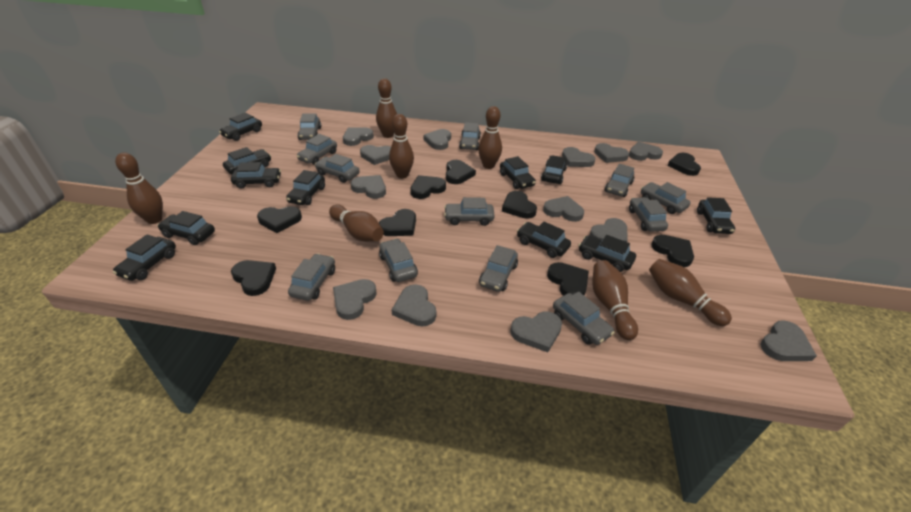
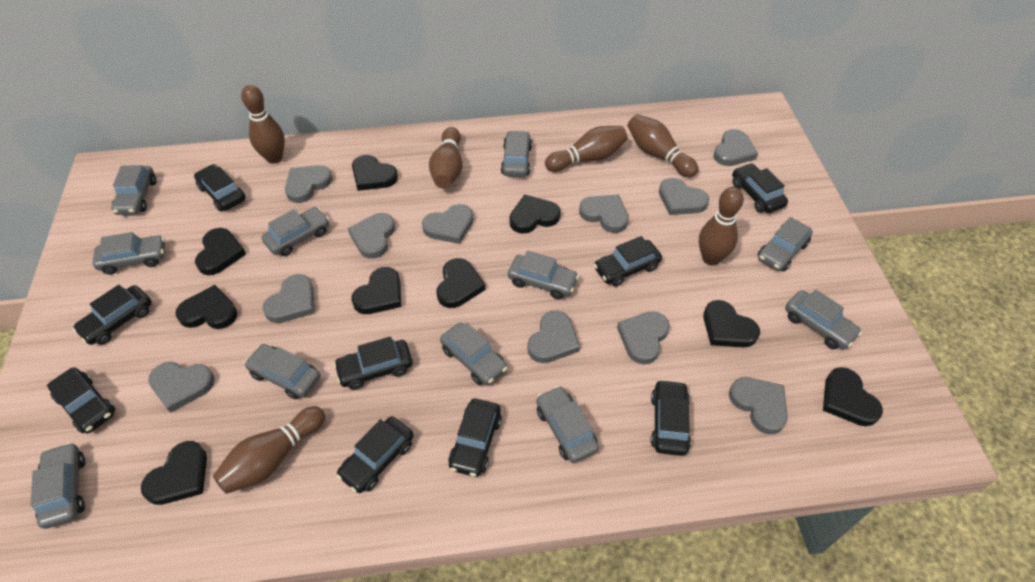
black car: [113,234,176,281] [158,211,215,245] [219,113,262,141] [223,147,271,175] [231,162,281,189] [286,170,325,205] [500,156,536,189] [517,221,571,258] [541,155,567,184] [578,235,636,272] [697,197,735,234] = 11 -> [47,367,115,433] [73,285,152,345] [194,164,246,212] [334,336,413,390] [336,416,414,493] [448,399,502,477] [594,236,662,287] [651,379,691,456] [732,163,788,213] = 9
brown bowling pin: [115,153,163,224] [329,205,384,241] [376,78,397,138] [389,114,414,178] [478,106,502,169] [592,260,638,340] [649,259,732,326] = 7 -> [213,406,325,494] [241,85,285,164] [429,127,462,188] [545,126,628,172] [628,114,699,178] [699,187,744,266] = 6
grey car: [288,253,335,301] [297,134,337,165] [298,113,321,140] [315,154,360,183] [379,238,418,282] [444,197,495,226] [459,122,481,150] [479,245,518,292] [553,291,615,345] [605,164,635,197] [629,197,668,232] [641,182,691,214] = 12 -> [31,442,85,529] [93,232,165,275] [111,165,156,215] [244,344,320,399] [262,207,329,256] [440,322,508,385] [501,131,532,177] [508,250,579,300] [536,386,599,463] [758,217,813,271] [785,289,862,349] = 11
grey heart: [333,279,377,320] [343,127,374,146] [351,175,386,199] [360,145,391,165] [391,284,436,327] [423,129,451,150] [510,311,562,352] [543,196,584,222] [562,147,595,167] [590,218,627,242] [594,143,629,163] [629,142,663,161] [760,320,817,361] = 13 -> [148,362,215,413] [263,274,315,323] [285,165,333,203] [348,213,395,259] [422,204,473,244] [527,310,580,363] [579,194,629,233] [617,311,670,364] [659,178,709,215] [713,129,758,166] [729,377,788,434] = 11

